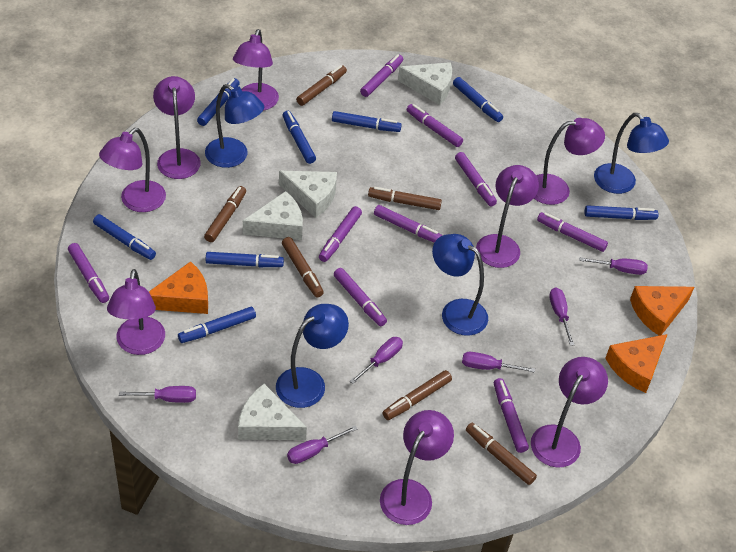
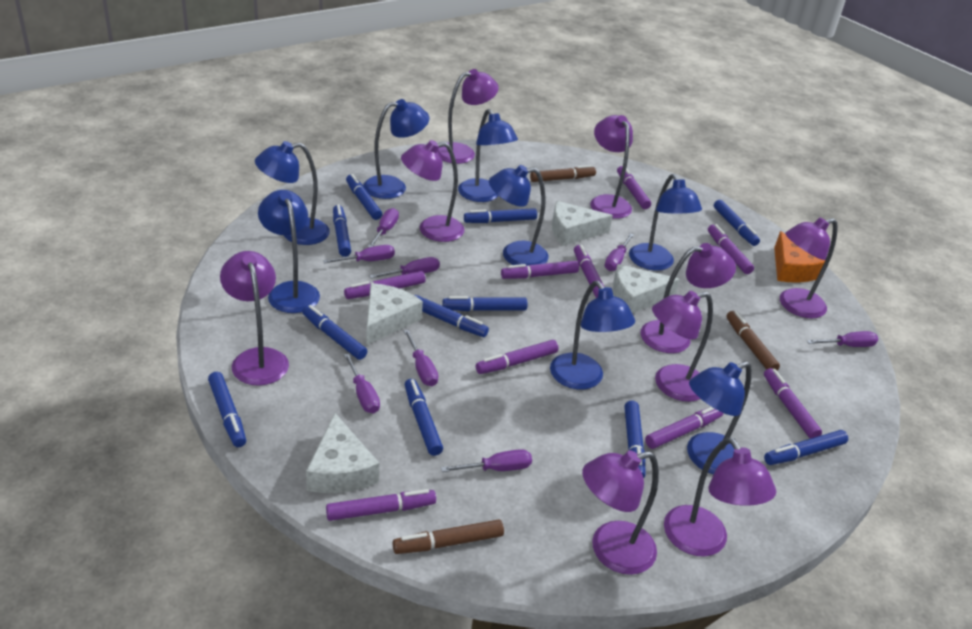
blue lamp: [205,84,264,168] [276,304,349,408] [432,234,488,336] [594,113,669,194] = 4 -> [255,141,330,245] [258,190,320,313] [363,99,429,199] [458,109,518,202] [489,165,549,266] [550,281,635,390] [629,174,702,271] [687,361,752,475] = 8
blue marker: [93,214,156,260] [178,307,256,343] [197,78,240,126] [206,252,284,267] [283,111,316,164] [332,111,402,132] [453,77,503,122] [584,205,659,220] = 8 -> [208,372,246,447] [302,305,367,360] [333,205,351,257] [346,174,382,220] [405,379,443,456] [415,295,489,337] [442,296,528,311] [464,208,537,223] [624,401,645,479] [714,200,760,246] [764,430,848,465] = 11
brown marker: [204,186,246,242] [282,237,324,298] [296,65,347,106] [368,187,442,210] [382,370,452,420] [466,423,537,485] = 6 -> [393,520,504,554] [530,165,596,182] [726,311,780,370] = 3
orange cheese: [149,261,208,314] [605,334,668,393] [630,286,694,336] = 3 -> [774,231,826,283] = 1
purple lamp: [99,128,166,212] [107,269,165,355] [153,76,201,179] [233,29,279,111] [380,410,454,525] [476,165,539,268] [531,357,608,468] [534,118,605,205] = 8 -> [220,251,289,386] [401,140,464,242] [437,69,499,164] [582,450,659,575] [590,115,633,219] [640,243,736,353] [652,291,713,402] [664,437,776,557] [780,218,838,318] = 9
purple screwdriver: [119,386,196,403] [287,425,358,464] [350,337,403,384] [462,352,535,373] [549,287,574,346] [579,257,648,275] = 6 -> [323,245,395,263] [344,353,380,413] [368,208,399,248] [369,257,440,278] [404,330,438,386] [441,449,532,472] [605,233,634,271] [807,331,878,347] = 8

